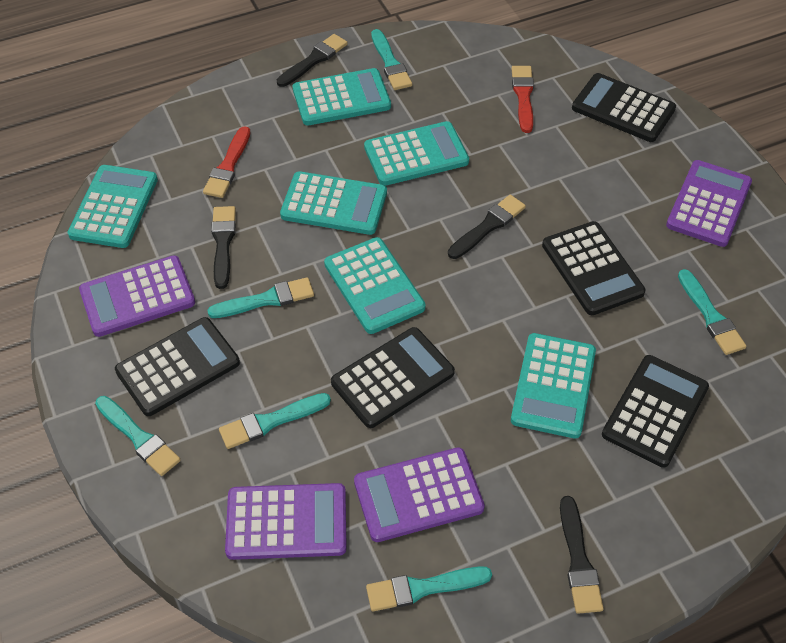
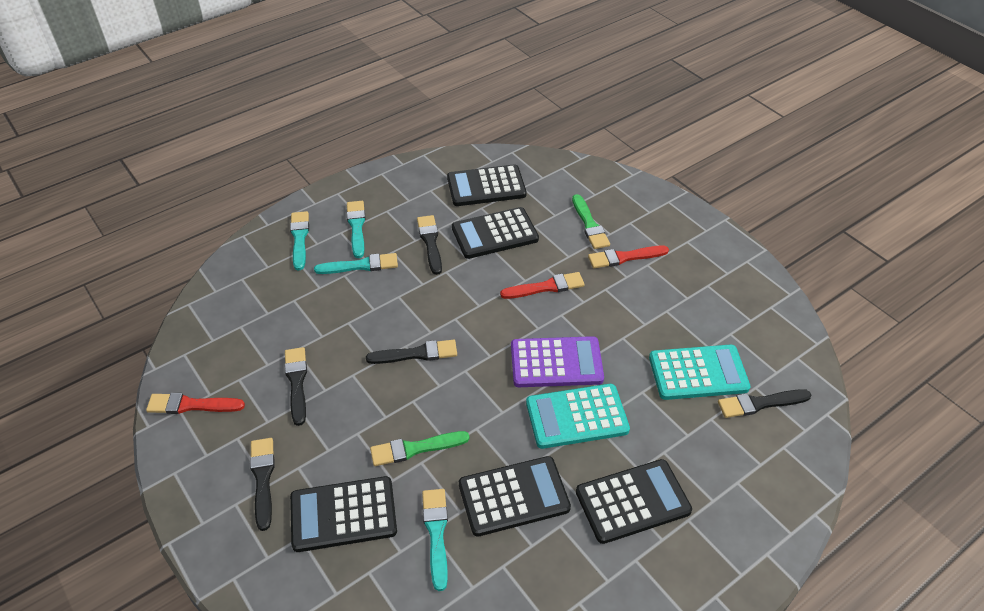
black brush: [211,206,236,289] [277,34,348,87] [448,195,526,259] [560,496,604,614] = 4 -> [250,438,275,531] [285,347,307,426] [366,340,457,364] [417,215,442,275] [718,389,811,418] = 5
green brush: none = 0 -> [370,431,470,466] [572,194,610,249] = 2
purple calculator: [79,255,195,337] [225,483,347,560] [354,447,485,542] [666,160,752,247] = 4 -> [511,336,604,387] = 1
red brush: [203,126,250,198] [511,66,534,133] = 2 -> [146,393,245,414] [500,272,585,299] [588,245,669,268] = 3
turquoise brush: [95,396,180,476] [207,277,314,318] [219,393,331,449] [366,566,492,611] [371,29,412,90] [678,269,747,355] = 6 -> [290,211,309,271] [314,253,398,274] [347,201,366,258] [422,489,448,591] = 4
turquoise calculator: [67,165,158,248] [280,171,387,235] [293,68,391,126] [324,237,426,334] [364,121,469,186] [511,333,596,438] = 6 -> [526,384,630,449] [649,345,751,400] = 2

